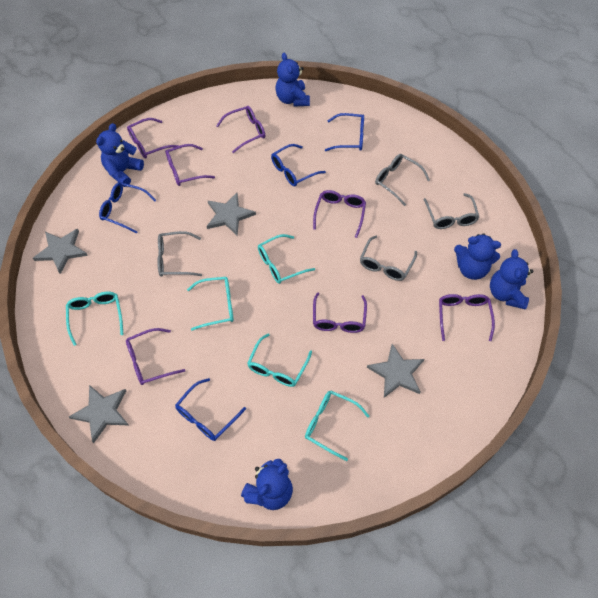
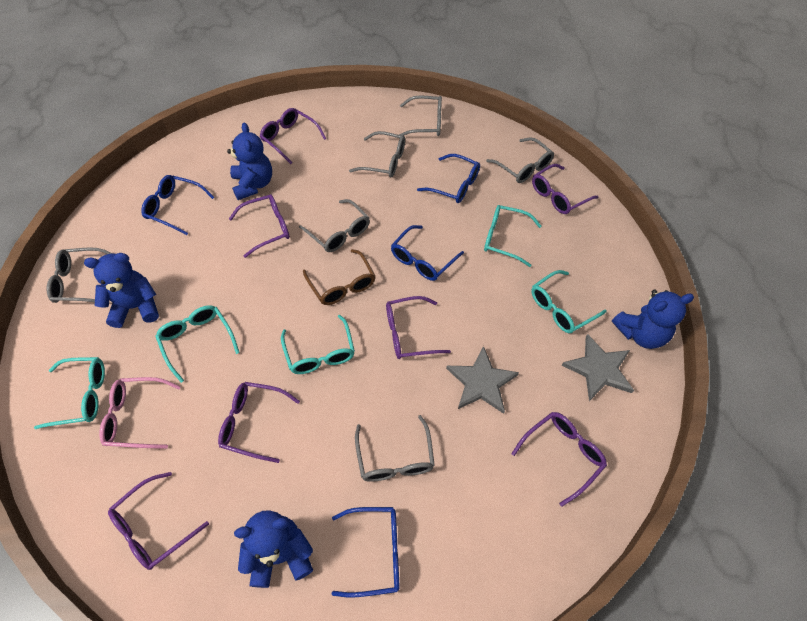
blue teddy bear: [96,123,144,187] [241,459,293,510] [275,53,310,107] [454,233,501,280] [490,249,533,309] = 5 -> [84,253,159,328] [227,122,272,200] [234,510,313,588] [612,290,694,349] = 4
brown glasses: none = 0 -> [303,249,375,305] = 1
grey glasses: [157,231,202,277] [360,236,417,281] [375,154,430,206] [423,193,479,229] = 4 -> [47,247,113,303] [299,199,370,252] [349,131,405,178] [355,415,435,482] [399,95,442,136] [486,137,554,183] = 6
grey star: [33,229,88,274] [69,385,128,443] [207,193,256,235] [367,344,424,398] = 4 -> [446,346,519,414] [561,334,634,401] = 2
pink glasses: none = 0 -> [99,377,181,449] = 1

